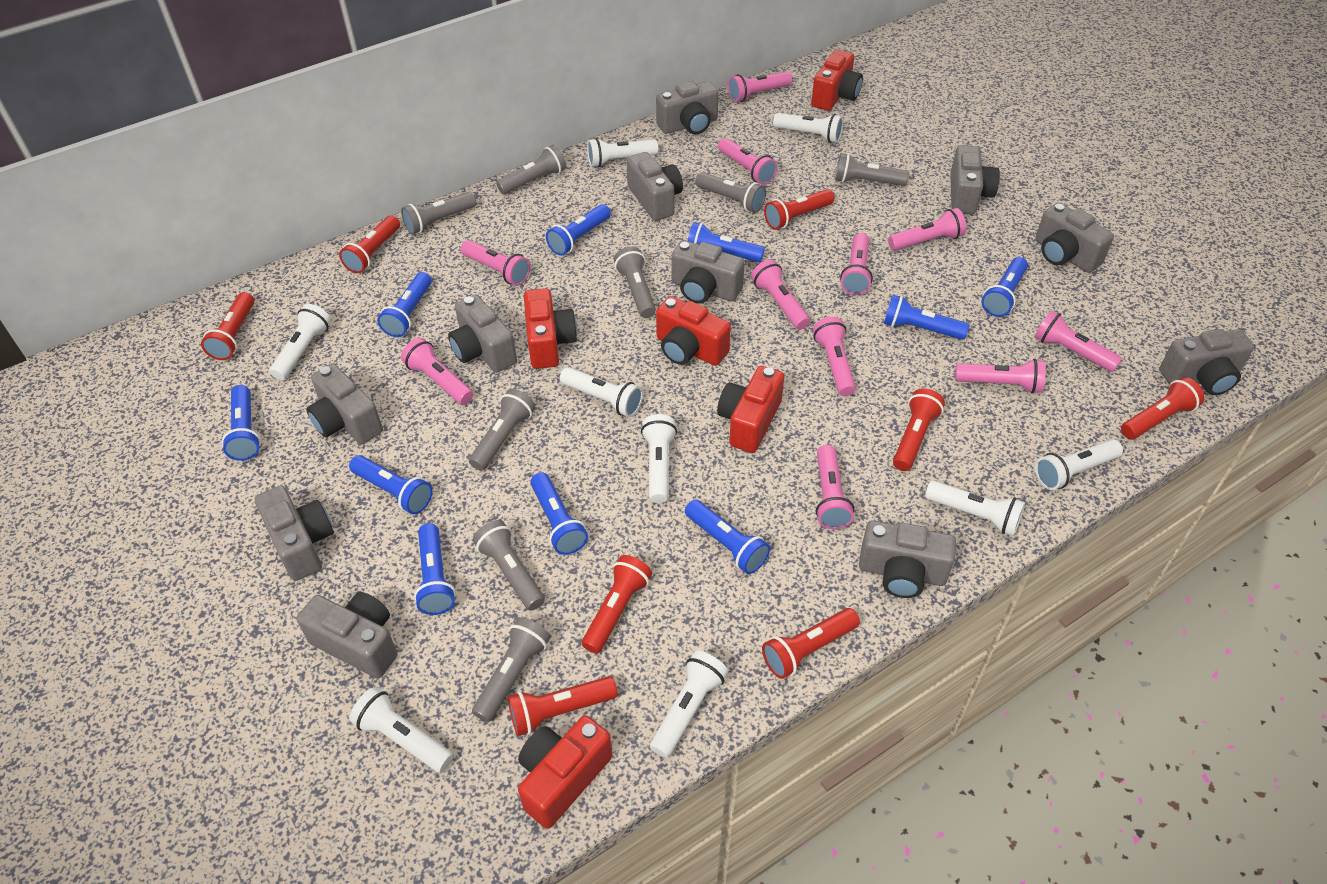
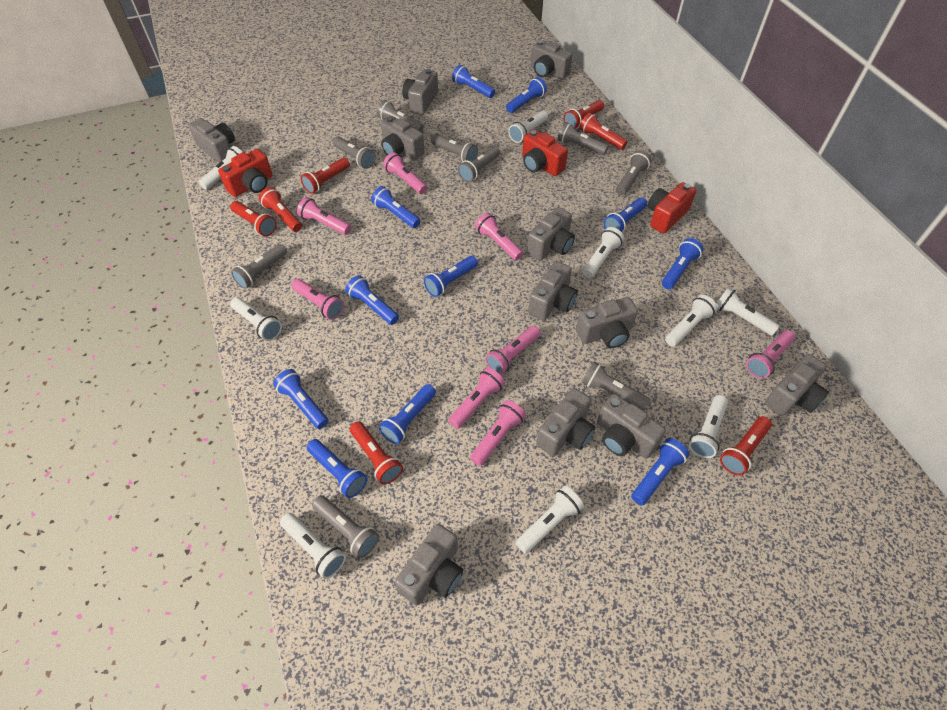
blue flashlight: [222,385,261,461] [349,455,432,514] [377,272,432,337] [414,523,456,615] [531,472,588,555] [546,204,611,256] [685,500,770,574] [687,222,765,262] [884,295,969,340] [981,257,1028,317] = 10 -> [273,369,328,429] [306,439,368,498] [345,275,399,325] [371,186,420,228] [379,384,436,444] [424,256,478,297] [452,65,495,98] [506,77,547,113] [604,197,647,232] [631,438,689,505] [662,238,703,289] = 11
grey flashlight: [401,192,476,234] [469,389,535,471] [472,617,551,722] [473,520,545,611] [496,145,566,194] [614,246,656,318] [695,172,766,213] [835,153,909,186] = 8 -> [231,244,287,289] [312,495,379,558] [333,137,376,169] [377,100,424,132] [431,134,478,162] [458,146,500,182] [558,122,609,155] [582,361,650,411] [616,150,651,195] = 9
pink flashlight: [401,338,473,405] [460,240,530,286] [718,138,778,185] [728,72,792,102] [751,260,810,330] [813,317,856,396] [816,445,854,529] [840,233,873,295] [888,208,966,251] [955,359,1046,394] [1034,310,1122,372] = 11 -> [291,279,344,320] [297,197,351,235] [383,152,427,194] [448,367,505,429] [470,400,526,466] [475,213,523,260] [485,326,540,375] [746,330,795,379] = 8
red camera: [518,715,613,829] [524,288,577,369] [656,296,731,366] [717,366,784,453] [811,50,863,111] = 5 -> [218,149,273,197] [522,130,568,176] [648,182,696,234] = 3
red flashlight: [201,292,254,360] [339,215,400,273] [508,676,618,736] [582,555,652,654] [762,608,860,679] [764,189,834,230] [893,388,945,471] [1121,377,1205,439] = 8 -> [230,201,277,237] [259,187,302,232] [301,158,350,194] [350,421,403,484] [563,100,604,129] [579,113,628,150] [720,416,772,475] = 7

